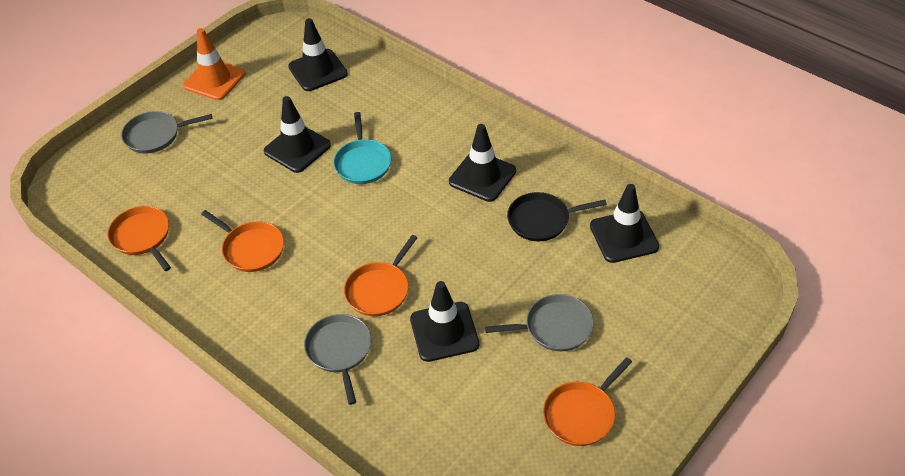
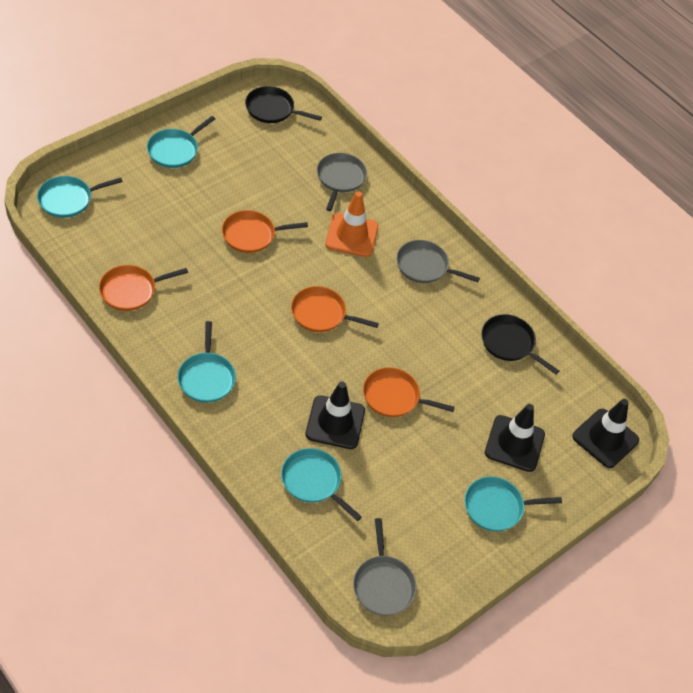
black pan: [507,192,607,241] = 1 -> [245,86,322,123] [481,314,559,374] = 2
black traffic cone: [264,96,331,173] [288,18,348,91] [410,281,479,362] [449,124,516,202] [590,184,659,263] = 5 -> [306,382,365,449] [485,404,545,472] [572,399,639,468] = 3
turquoise pan: [333,112,391,184] = 1 -> [37,176,123,218] [147,116,215,168] [177,321,236,403] [281,448,362,521] [464,476,562,531] = 5

